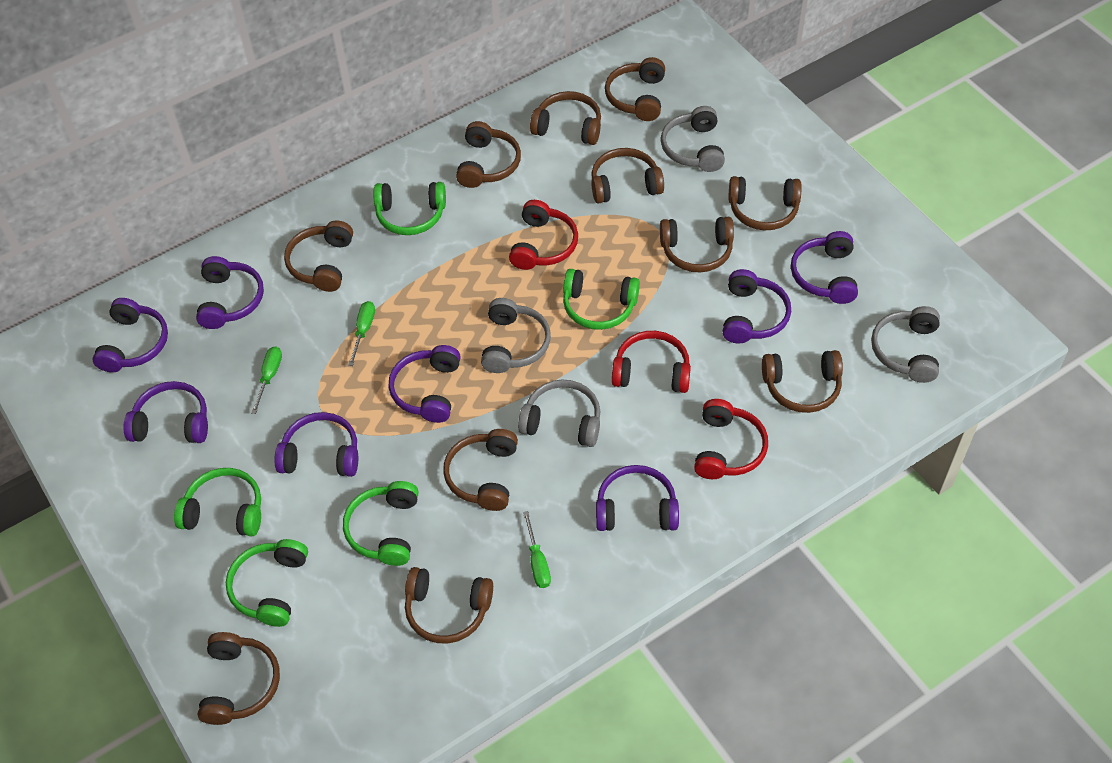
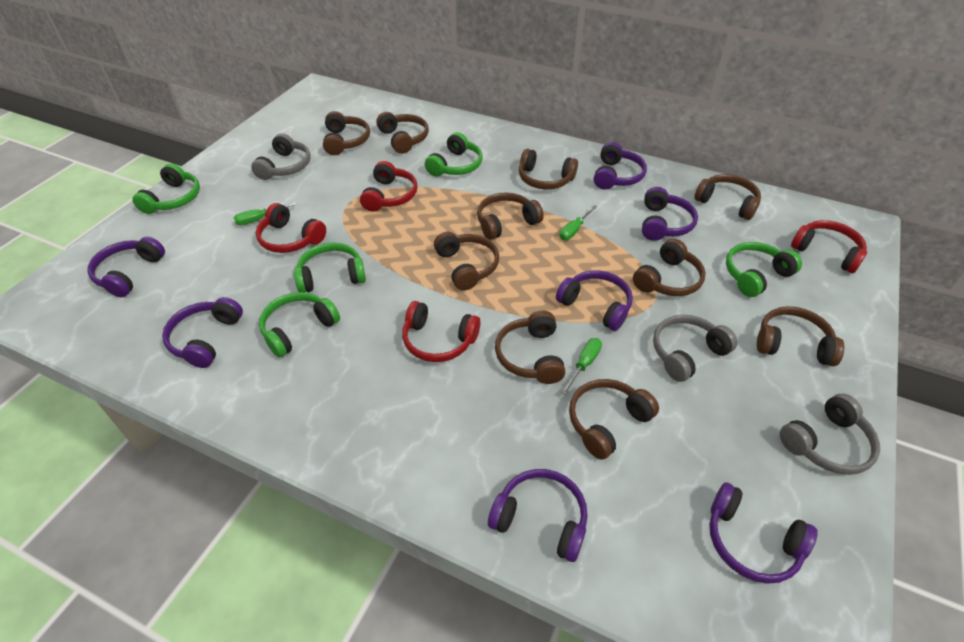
brown headphones: [198,632,280,725] [284,220,353,292] [405,567,493,644] [443,429,518,511] [456,121,521,188] [530,91,601,145] [591,148,664,204] [605,57,665,121] [660,217,734,272] [729,176,801,231] [762,350,843,413] = 11 -> [323,111,370,155] [376,112,429,154] [434,232,499,290] [477,192,544,240] [495,311,565,384] [519,149,578,189] [569,379,659,460] [633,239,706,296] [694,174,761,220] [757,306,844,366] = 10
grey headphones: [481,298,551,373] [518,379,600,447] [661,106,725,172] [871,306,940,383] = 4 -> [251,133,311,180] [653,315,737,382] [780,394,880,475] = 3
purple headphones: [93,298,168,372] [123,381,208,443] [196,256,264,329] [274,412,358,477] [388,345,461,423] [596,465,679,531] [723,269,791,343] [791,231,858,304] = 8 -> [87,237,165,297] [162,297,243,368] [488,469,588,562] [556,270,633,331] [594,142,647,189] [642,187,698,241] [709,482,818,584] = 7
red headphones: [509,200,578,270] [612,331,691,393] [694,399,768,479] = 3 -> [256,203,326,253] [360,161,418,212] [402,301,480,362] [791,220,867,273] = 4

